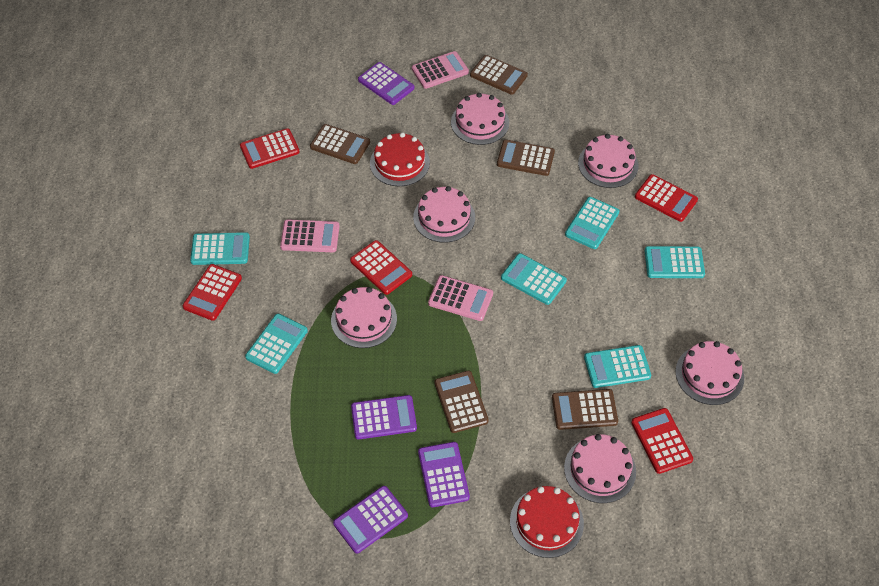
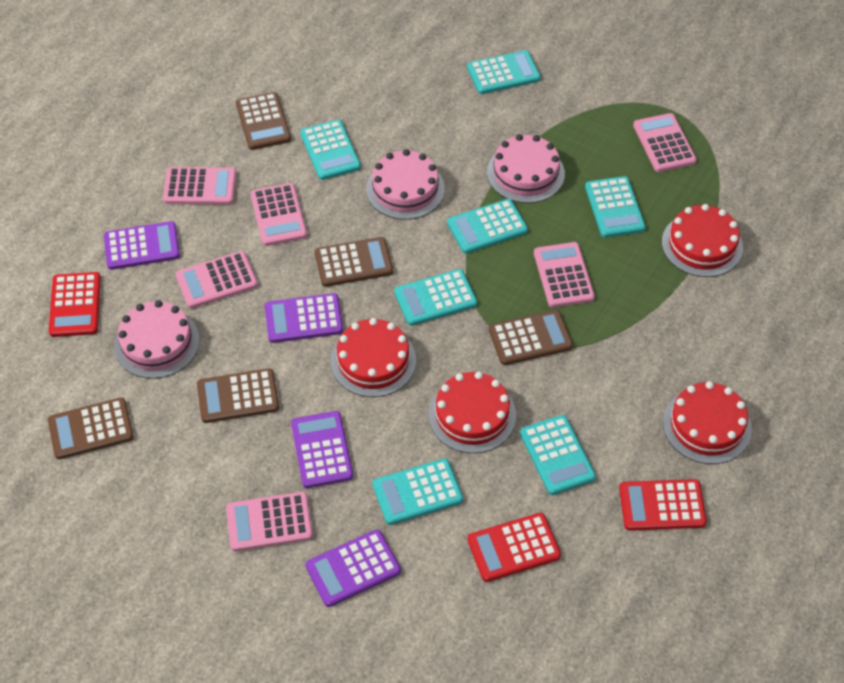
pink cake: [331,287,397,348] [413,186,475,243] [451,93,509,145] [564,434,636,503] [578,134,638,188] [675,341,744,405] = 6 -> [114,300,200,379] [366,149,445,220] [487,134,565,203] = 3
pink calculator: [280,219,340,252] [412,51,469,89] [428,275,493,321] = 3 -> [163,167,237,205] [176,251,258,308] [226,492,313,551] [251,183,307,246] [534,242,595,308] [633,113,697,172] = 6
red cake: [370,132,430,186] [510,486,584,558] = 2 -> [331,318,416,397] [428,372,516,453] [662,204,743,277] [663,381,752,464] = 4
red calculator: [183,264,242,321] [240,128,300,169] [350,240,412,295] [631,408,693,474] [635,174,698,222] = 5 -> [49,272,101,337] [467,513,561,582] [619,479,707,531] = 3
turquoise calculator: [190,232,250,265] [245,314,308,374] [501,253,567,305] [565,197,619,249] [584,345,651,388] [645,246,705,278] = 6 -> [300,120,361,180] [373,459,463,525] [394,269,477,326] [447,199,528,254] [467,50,541,94] [520,415,596,495] [585,176,646,238] = 7

